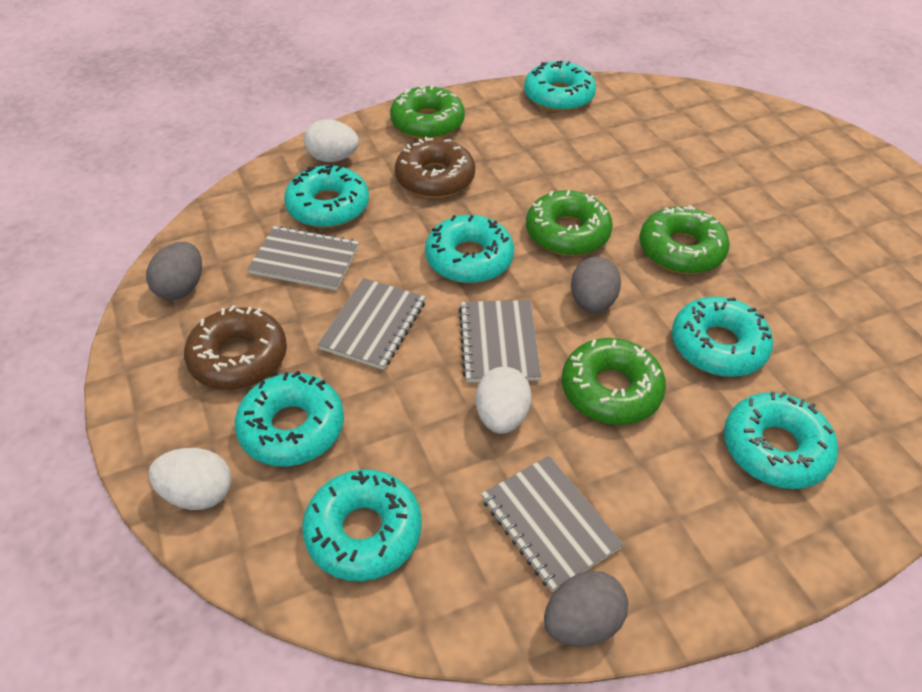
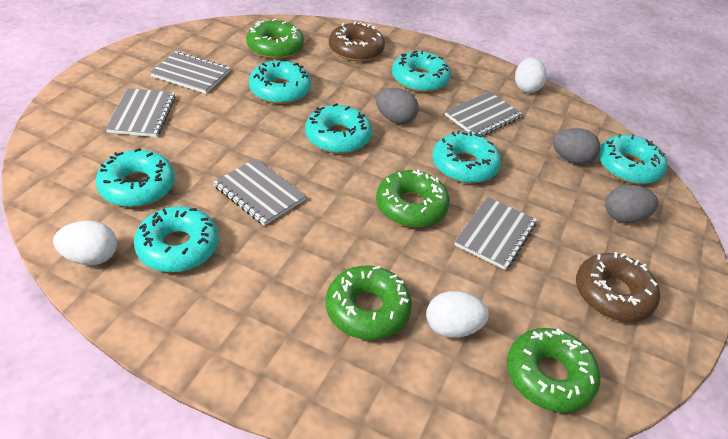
grey notebook: [247,226,359,290] [317,278,425,370] [459,300,541,383] [481,456,624,592] = 4 -> [105,88,176,137] [150,51,230,94] [213,158,306,226] [445,91,522,136] [454,197,537,270] = 5

